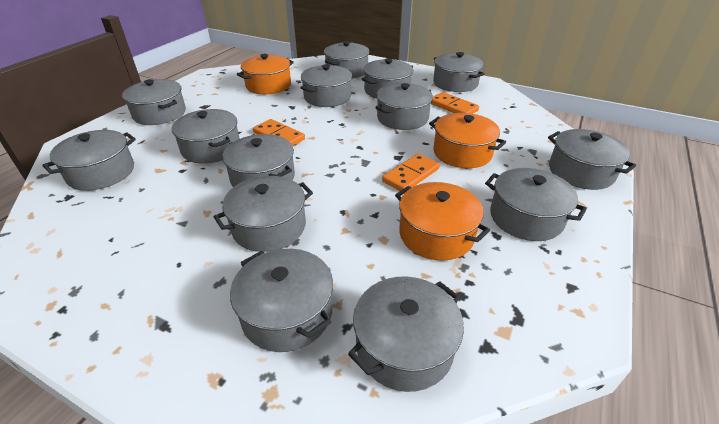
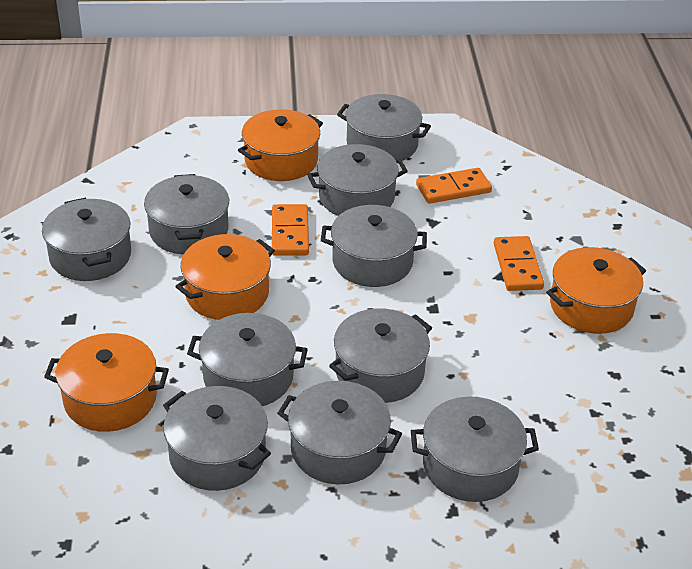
grey pot: [42,130,136,191] [122,79,186,125] [172,109,240,164] [214,176,313,252] [222,134,295,187] [230,249,333,352] [300,64,352,107] [324,41,369,79] [348,277,464,392] [362,58,413,98] [375,83,433,130] [433,52,485,92] [485,168,587,241] [548,129,636,190] = 14 -> [42,198,131,281] [144,174,229,255] [163,386,271,491] [187,313,308,406] [277,381,402,484] [308,144,408,216] [321,205,427,287] [329,308,432,403] [337,94,431,161] [411,397,539,502] = 10
orange pot: [237,54,294,94] [395,182,490,261] [429,113,506,168] = 3 -> [44,333,169,432] [175,234,275,320] [238,109,323,181] [546,247,646,334] = 4

